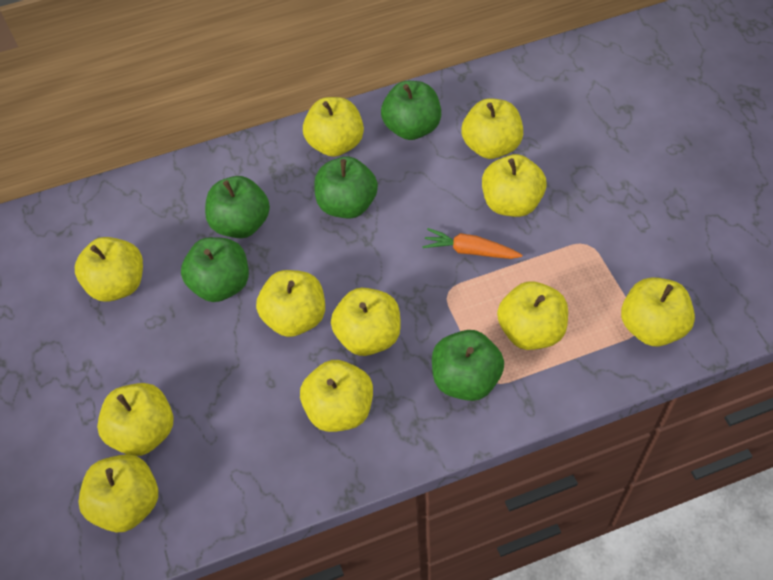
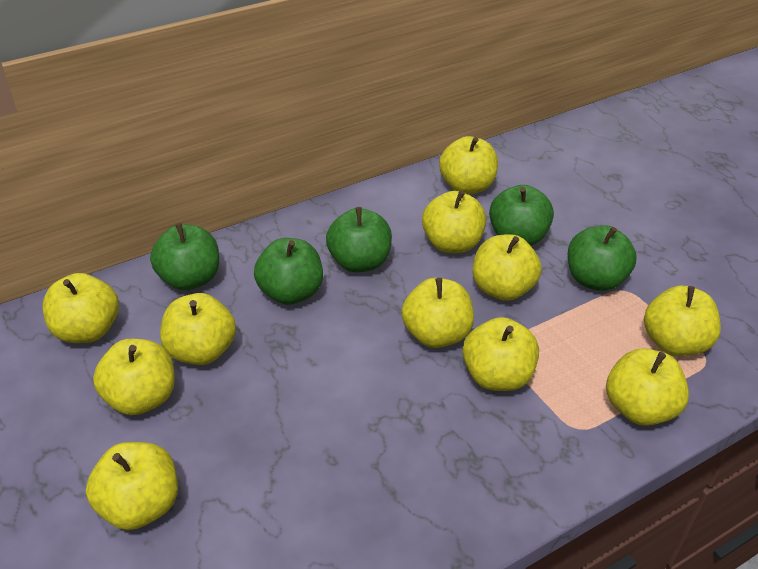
orange carrot: [422,228,522,259] = 1 -> none = 0

